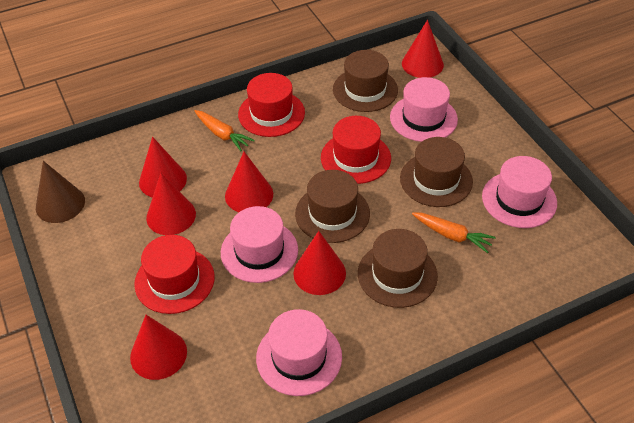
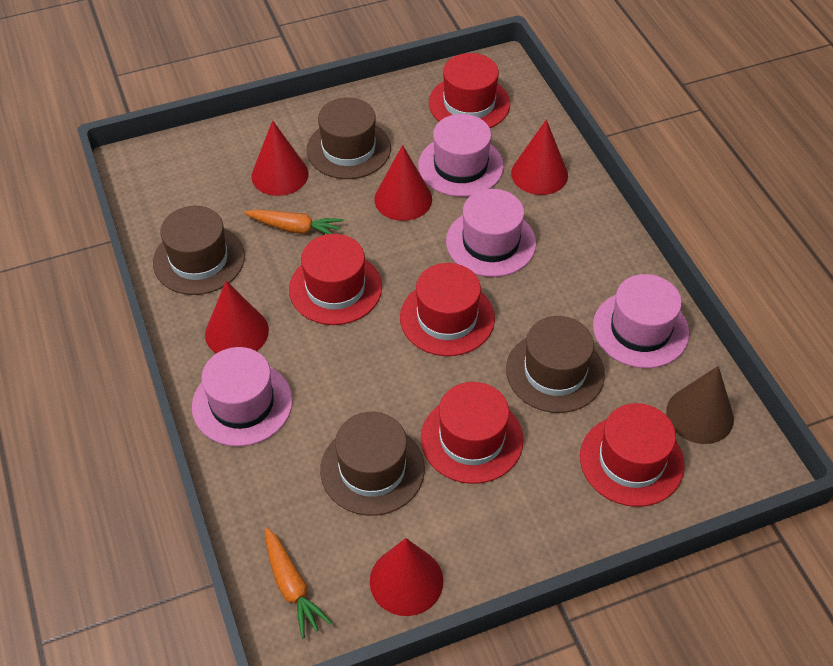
red cone: [130,315,187,380] [139,137,187,198] [146,173,196,235] [225,152,273,212] [293,231,346,295] [402,20,444,78] = 6 -> [205,281,269,354] [252,120,309,196] [370,538,443,616] [374,145,432,221] [511,120,568,195] = 5
red hat: [134,235,215,314] [238,73,305,137] [321,116,391,184] = 3 -> [289,234,382,325] [400,263,495,356] [421,382,523,484] [429,53,510,128] [580,403,685,507] = 5

